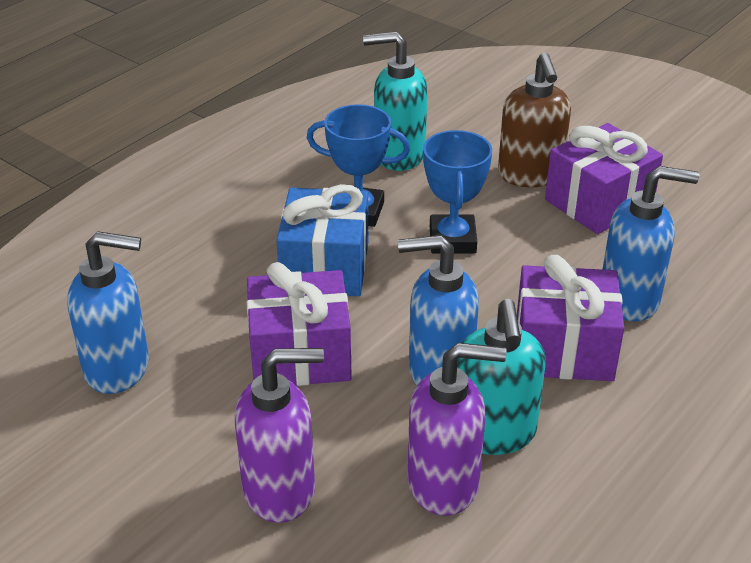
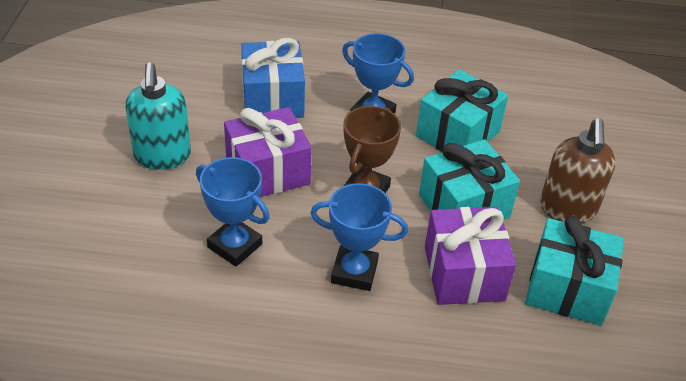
blue soap dispenser: [67,231,149,394] [398,235,479,386] [602,166,699,321] = 3 -> none = 0
blue trophy: [307,104,410,227] [423,130,492,253] = 2 -> [196,157,270,267] [310,183,408,291] [342,33,414,114] = 3
brown trophy: none = 0 -> [343,106,401,193] = 1
purple gift: [247,262,352,386] [517,255,624,381] [545,123,663,234] = 3 -> [224,107,312,197] [425,207,516,305] = 2
purple soap dispenser: [235,348,324,523] [407,343,507,516] = 2 -> none = 0
turquoise gift: none = 0 -> [416,69,508,152] [419,139,520,220] [525,216,624,325] = 3
turquoise soap dispenser: [363,31,428,171] [457,299,546,455] = 2 -> [125,62,191,170] = 1

